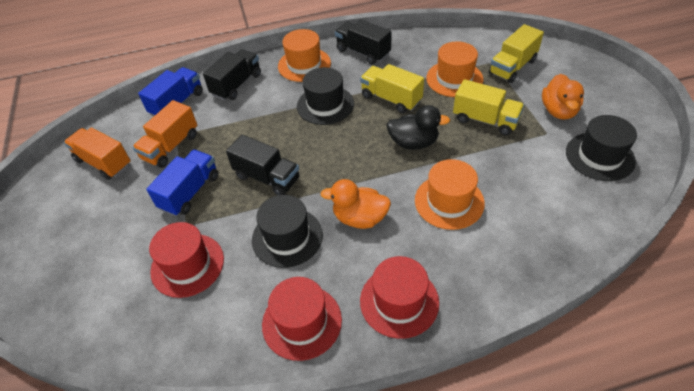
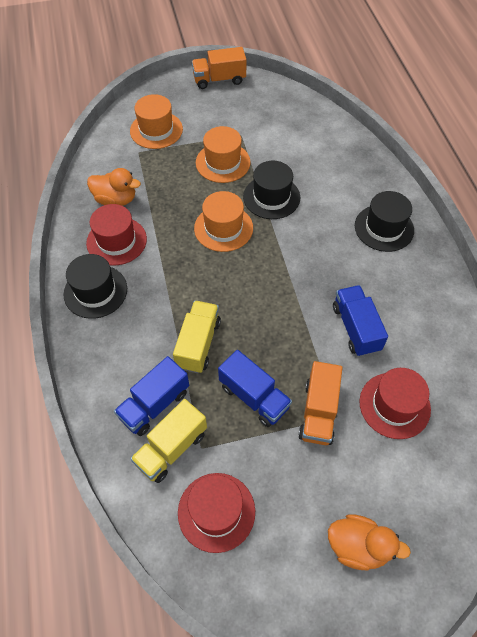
black duck: [386,105,450,150] = 1 -> none = 0
black truck: [203,49,261,100] [226,135,300,195] [335,19,391,64] = 3 -> none = 0
blue truck: [138,67,203,116] [146,150,218,216] = 2 -> [114,356,189,436] [218,350,292,427] [333,285,388,357] = 3
yellow truck: [360,64,424,113] [453,79,524,136] [489,24,544,83] = 3 -> [130,399,207,483] [173,300,221,373] = 2

